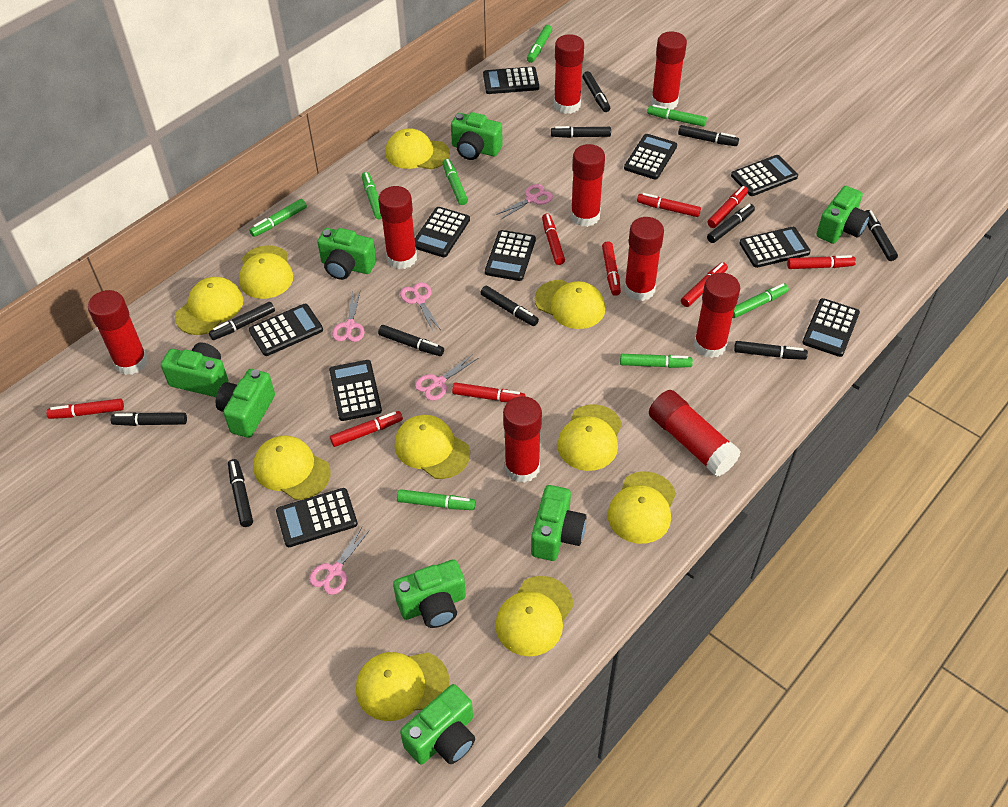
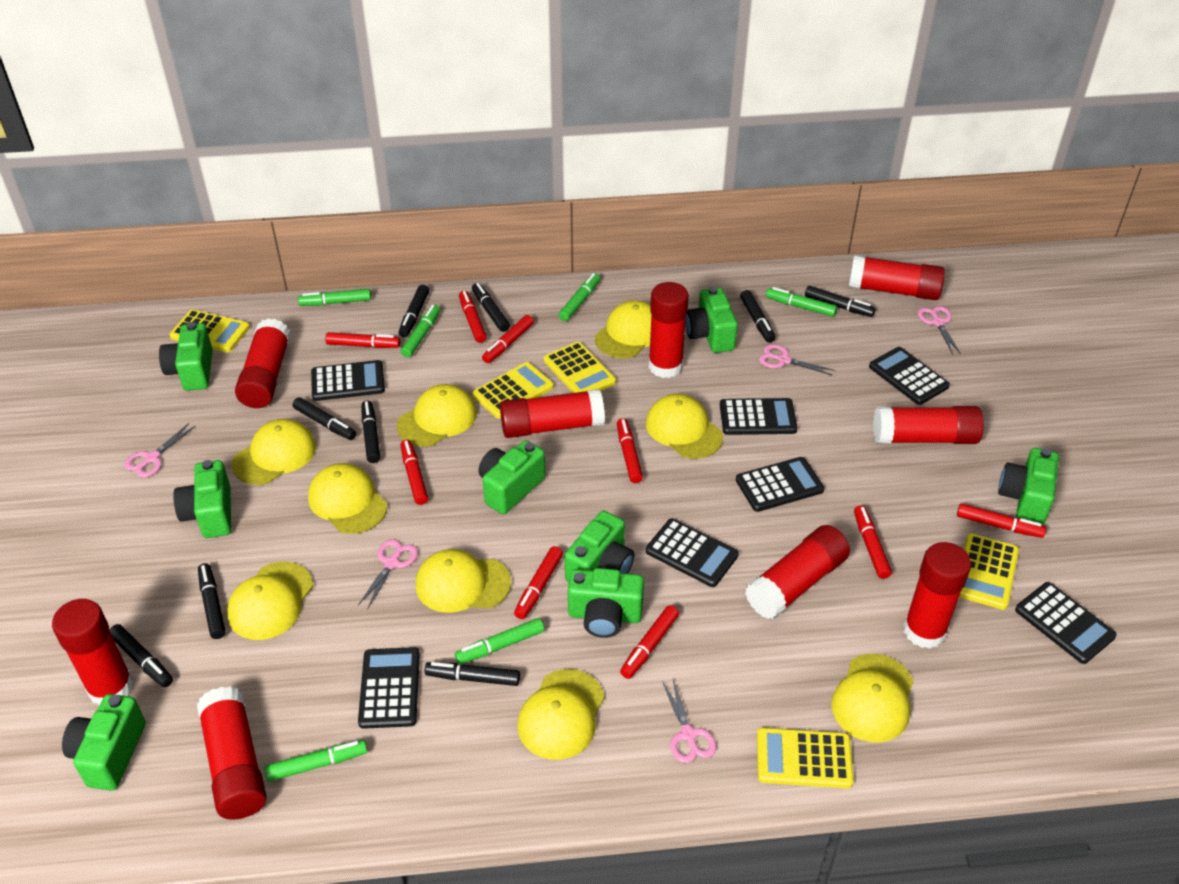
black calculator: [249,304,323,356] [276,488,358,547] [329,360,382,421] [415,207,470,257] [483,67,539,94] [485,230,536,281] [624,134,677,179] [731,155,798,196] [739,227,811,268] [802,298,860,357] = 10 -> [311,360,385,401] [358,647,420,729] [646,518,738,587] [720,398,797,435] [736,457,824,512] [869,347,950,405] [1015,582,1117,664] = 7
black marker: [110,412,187,426] [209,302,275,340] [228,459,253,527] [378,325,444,356] [481,286,539,326] [551,126,611,138] [582,71,610,112] [678,125,739,146] [707,204,755,243] [734,341,808,360] [866,210,898,261] = 11 -> [109,624,173,687] [198,563,226,639] [293,397,356,440] [362,401,380,463] [398,285,429,337] [425,662,520,686] [472,283,510,332] [740,290,775,343] [805,286,875,317] = 9
green marker: [249,199,307,237] [362,172,382,219] [397,489,476,510] [443,159,468,205] [527,25,552,63] [620,354,693,368] [647,105,707,127] [732,283,789,318] = 8 -> [265,740,367,781] [298,289,371,306] [401,305,440,357] [455,618,544,664] [559,273,600,321] [766,287,837,317] = 6
yellow calculator: none = 0 -> [169,310,250,353] [472,362,554,419] [544,342,616,393] [757,728,854,788] [959,533,1019,610] = 5
yellow cap: [175,277,243,335] [239,245,293,299] [253,435,330,500] [356,652,449,721] [385,128,450,169] [395,415,470,479] [495,576,574,656] [535,280,605,329] [557,404,622,471] [608,471,676,544] = 10 -> [227,562,313,640] [232,419,316,485] [308,463,387,534] [397,384,477,447] [416,549,511,613] [518,669,604,760] [595,300,651,358] [646,394,723,459] [831,654,914,742] = 9

